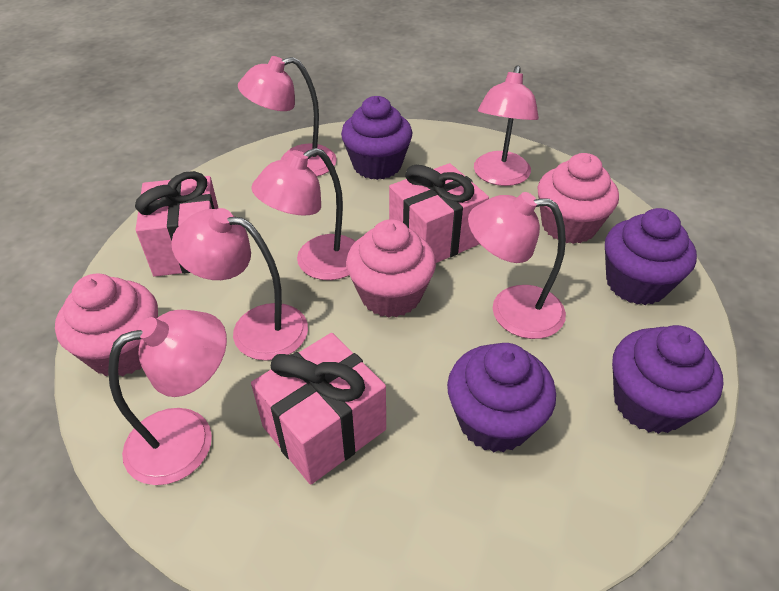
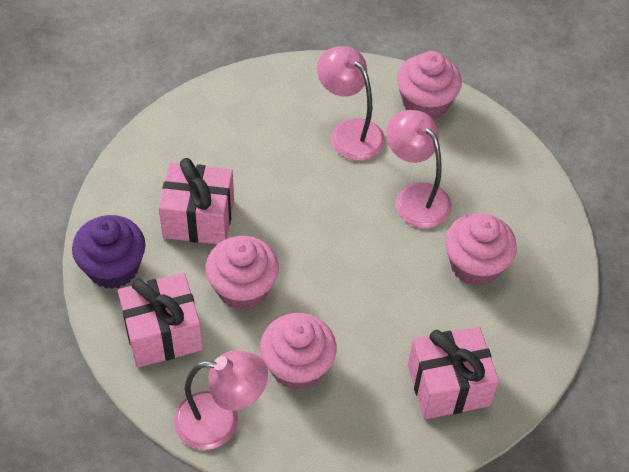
pink cupcake: [55,274,158,376] [346,219,436,318] [538,153,619,244] = 3 -> [205,236,279,310] [260,313,337,390] [397,51,462,119] [445,213,517,286] = 4
pink lamp: [108,310,227,485] [171,208,308,361] [238,56,337,176] [251,148,356,280] [468,192,566,339] [474,65,539,186] = 6 -> [174,350,268,450] [317,46,385,161] [386,110,452,228] = 3
purple cupcake: [341,96,412,180] [447,343,556,453] [605,208,697,305] [612,325,724,434] = 4 -> [72,215,145,289] = 1

